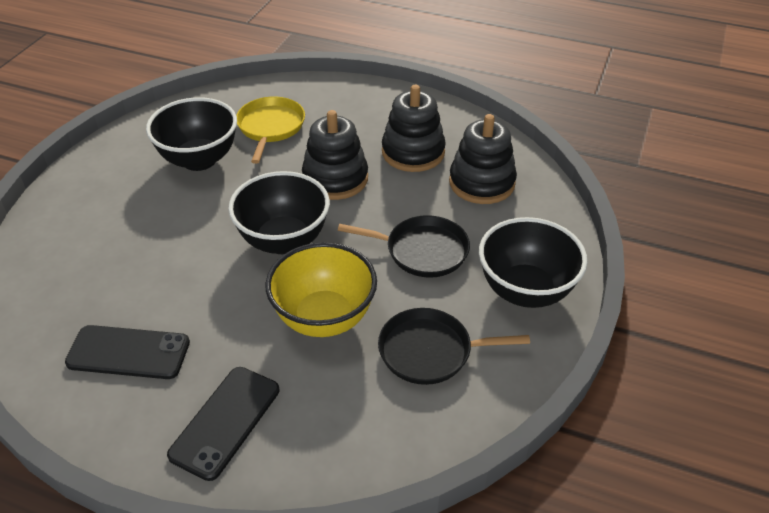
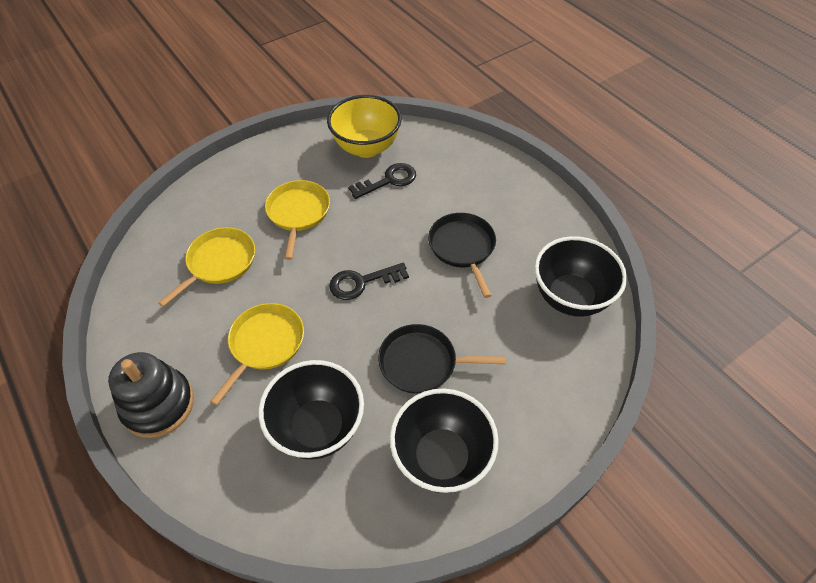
black key: none = 0 -> [329,263,409,300] [348,163,416,199] = 2
black phone: [65,325,190,379] [167,367,280,481] = 2 -> none = 0
black stacking toy: [302,110,368,200] [382,85,446,172] [449,114,517,204] = 3 -> [108,352,194,438] = 1
yellow pan: [236,97,305,164] = 1 -> [158,227,255,307] [210,303,304,405] [265,180,330,260] = 3

